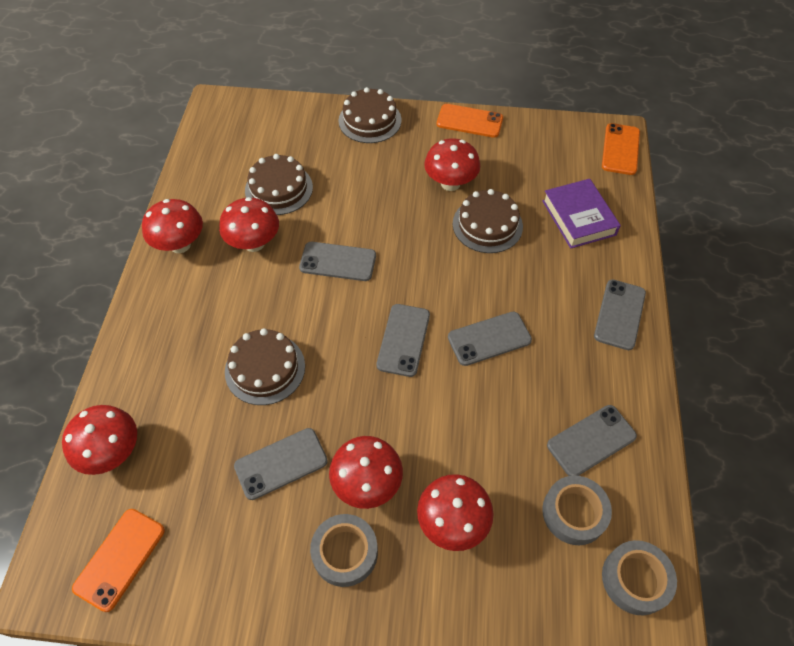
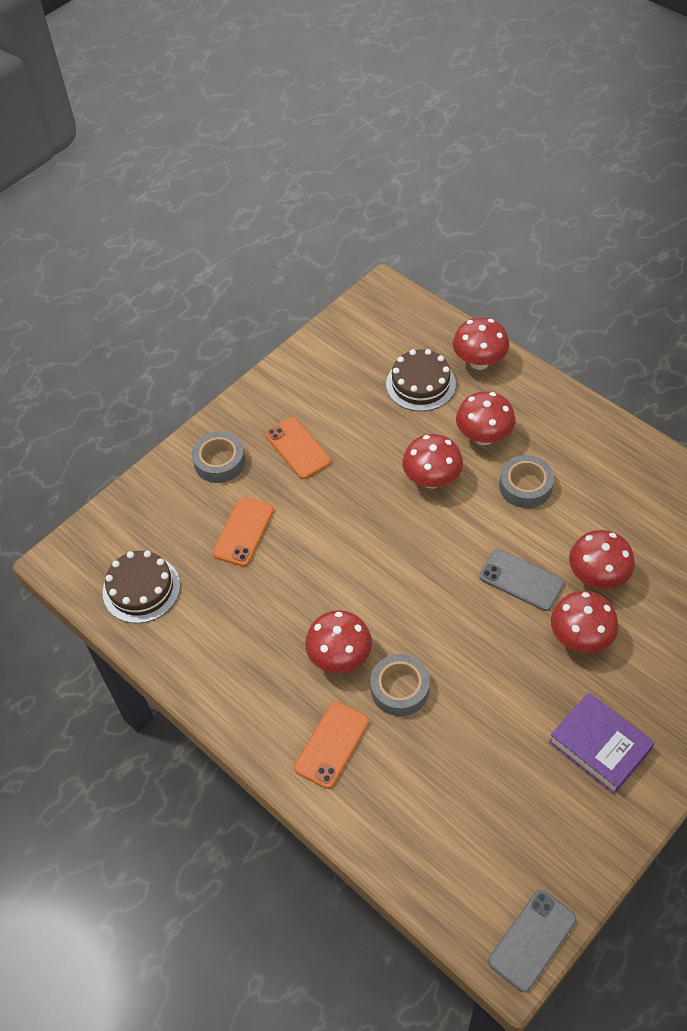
brown cake: [225,328,305,405] [245,154,313,215] [338,87,402,143] [453,189,523,253] = 4 -> [103,551,180,623] [386,349,456,411] = 2
grey phone: [234,428,328,500] [299,242,376,281] [377,304,430,377] [448,311,532,366] [547,405,637,476] [594,279,646,350] = 6 -> [479,549,564,611] [488,890,577,992] = 2

